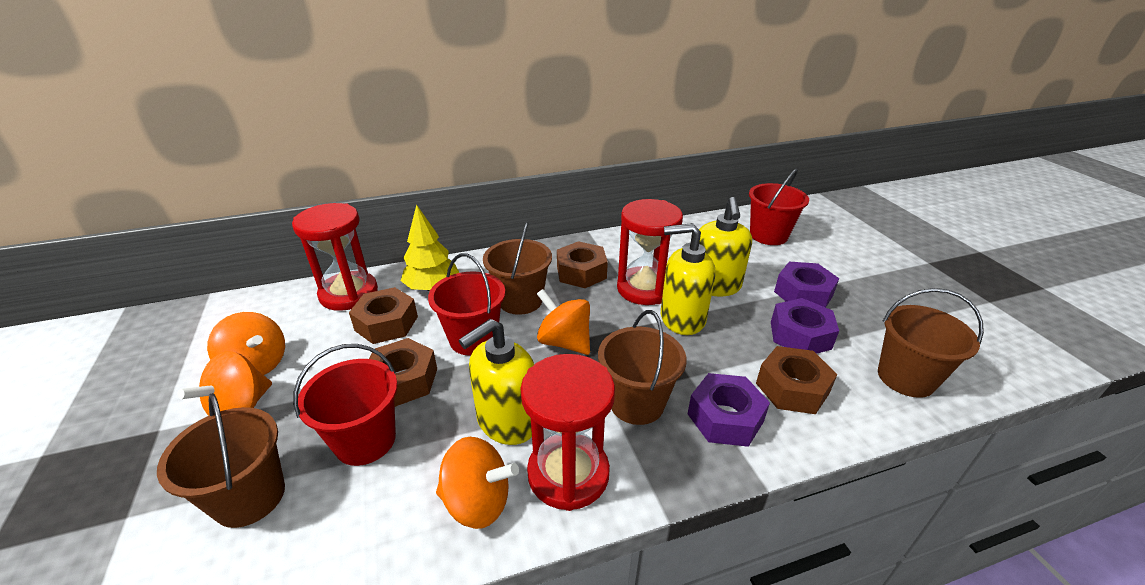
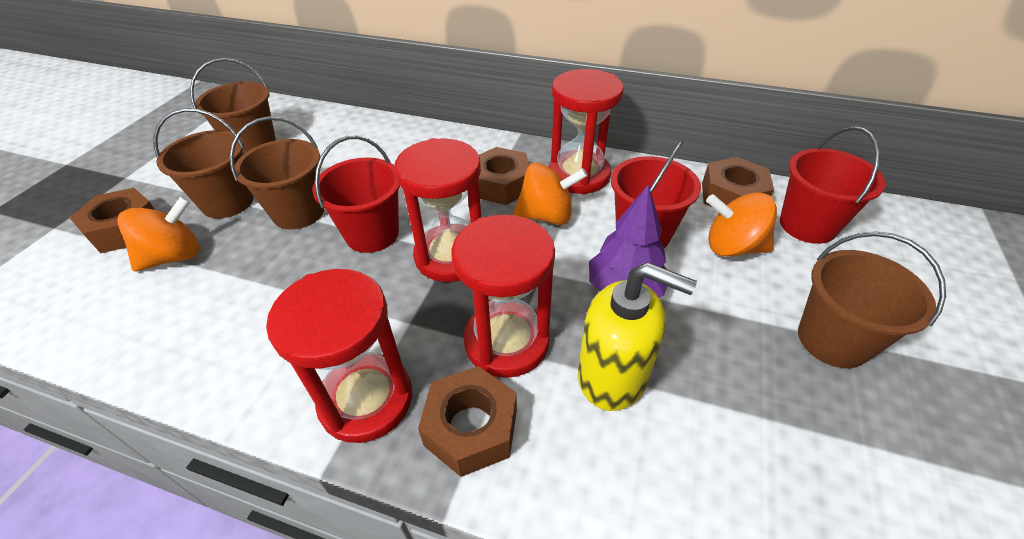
orange spinning top: [178,351,272,416] [207,312,285,375] [436,437,519,529] [537,289,590,355] = 4 -> [117,196,199,272] [513,163,587,225] [706,192,777,257] = 3
purple nut: [688,373,770,447] [771,298,839,354] [774,262,839,307] = 3 -> none = 0
purple tree: none = 0 -> [589,185,667,298] = 1
red hourglass: [292,203,378,311] [520,354,615,511] [617,199,683,305] = 3 -> [266,269,412,443] [394,138,481,282] [451,214,555,378] [549,69,624,194] = 4
yellow soap dispenser: [459,319,534,445] [661,223,715,335] [699,197,752,296] = 3 -> [578,262,697,411] = 1
yellow tree: [401,204,459,291] = 1 -> none = 0

